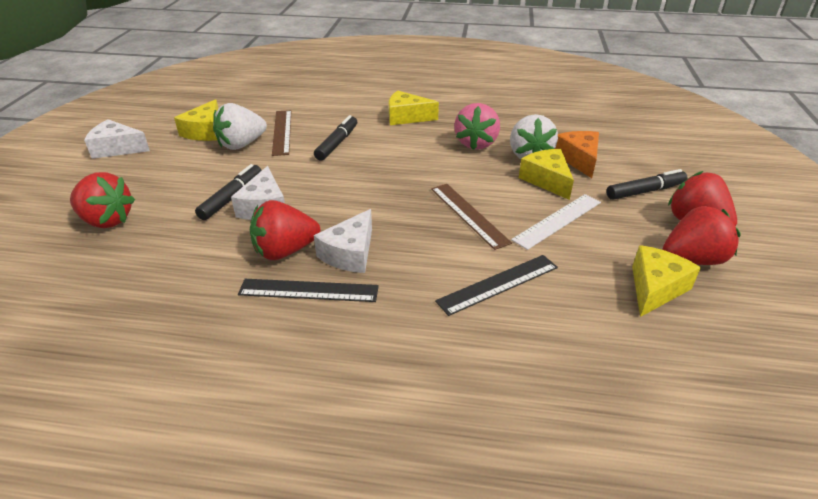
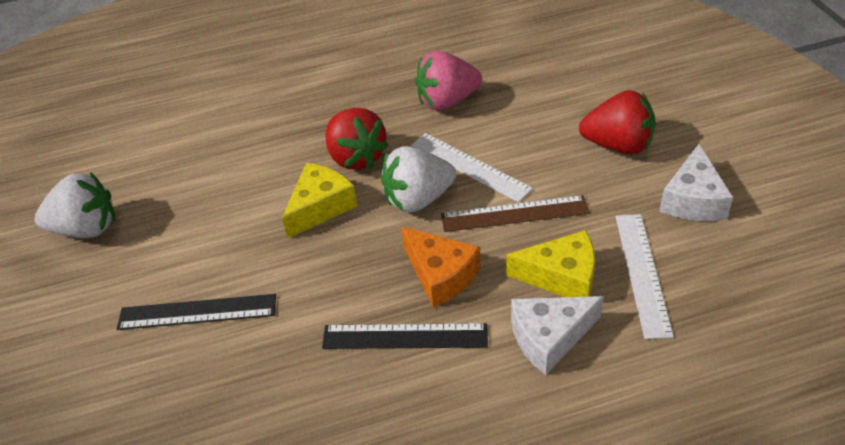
black marker: [195,164,262,220] [314,115,357,161] [606,169,688,200] = 3 -> none = 0
brown ruler: [272,110,291,156] [431,184,512,250] = 2 -> [441,195,590,232] = 1
red strawberry: [70,172,135,228] [250,200,320,260] [662,206,741,265] [668,171,737,226] = 4 -> [325,108,388,169] [579,90,656,155] = 2
white cheese: [84,119,150,159] [231,166,285,220] [314,209,372,273] = 3 -> [511,296,604,375] [659,144,733,221] = 2
white ruler: [511,194,601,250] = 1 -> [411,133,533,203] [616,214,674,339] = 2
yellow cheese: [174,99,218,141] [389,91,439,125] [519,149,574,200] [632,245,701,317] = 4 -> [282,163,358,238] [506,230,595,297] = 2

